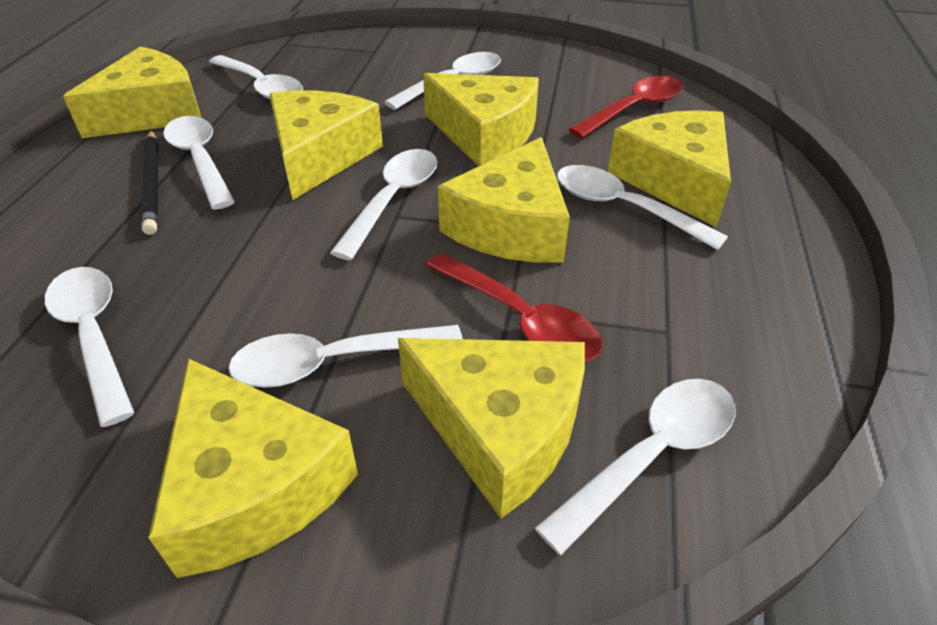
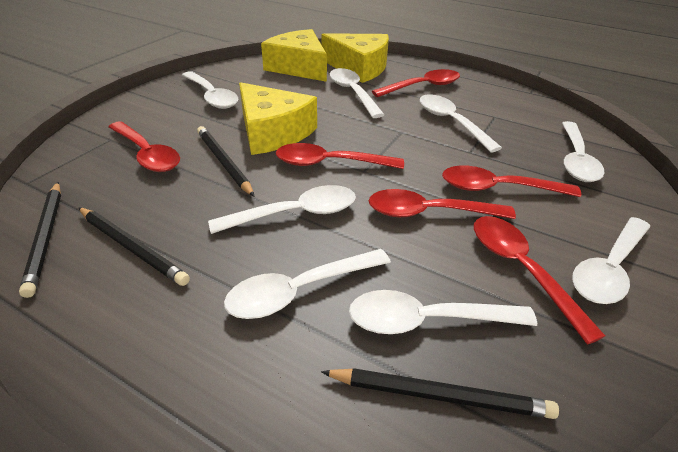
black pencil: [141,130,158,235] = 1 -> [19,182,61,298] [78,207,190,286] [197,126,254,196] [321,368,559,419] = 4
red spoon: [426,253,602,361] [568,76,683,138] = 2 -> [109,121,180,172] [276,143,404,169] [369,189,516,219] [372,69,460,97] [442,166,581,197] [474,216,605,345] = 6
yellow cheese: [63,46,201,138] [149,359,358,578] [269,91,383,200] [398,338,585,519] [423,73,539,167] [438,137,570,263] [608,110,731,227] = 7 -> [239,82,317,155] [261,29,327,82] [321,33,389,83] = 3

